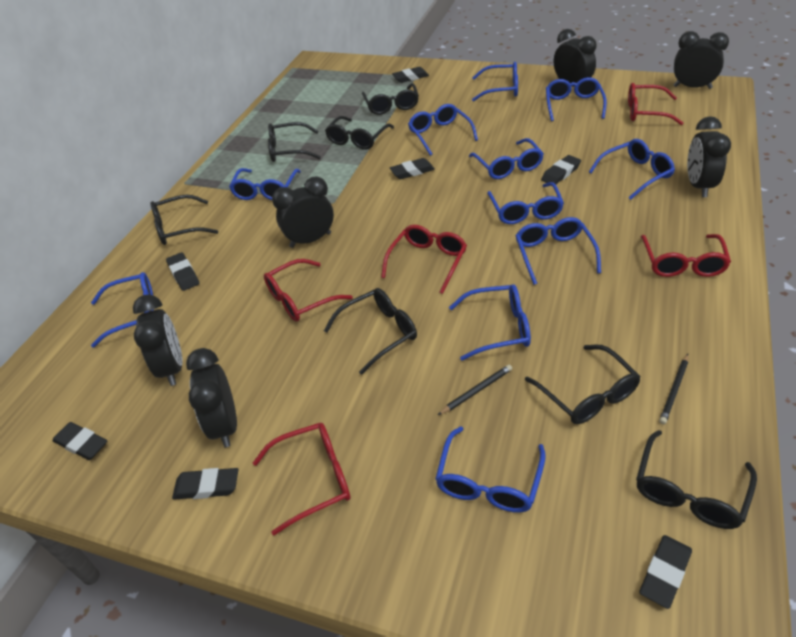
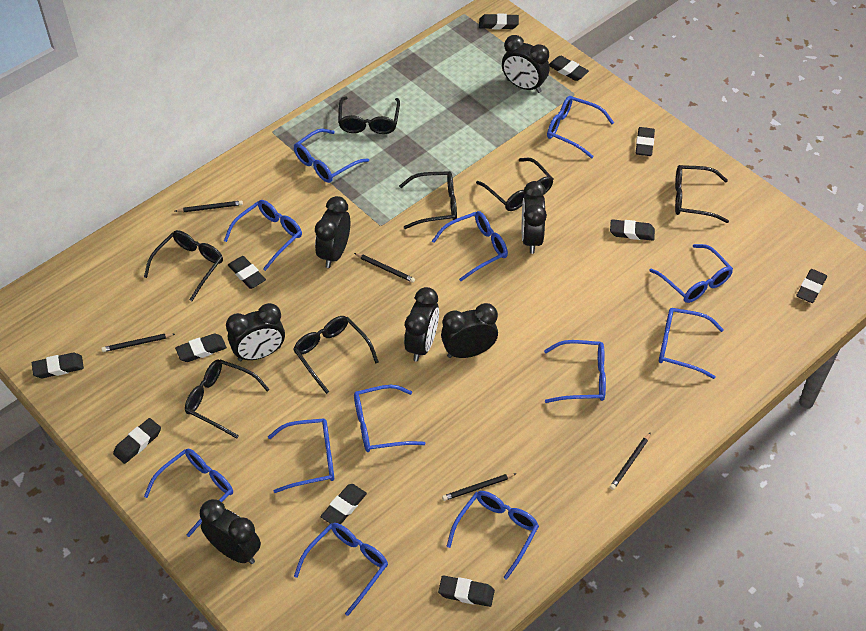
black clock: [133,294,183,386] [186,348,237,447] [272,177,334,248] [554,29,597,87] [673,31,729,89] [687,116,731,197] = 6 -> [200,499,261,564] [226,303,285,361] [315,196,350,268] [404,287,439,362] [441,303,498,358] [502,35,550,93] [522,181,547,254] = 7
black eraser: [53,422,107,460] [166,252,199,291] [172,468,238,500] [390,158,435,179] [392,67,429,83] [541,155,581,185] [639,535,692,609] = 7 -> [32,353,84,378] [113,418,161,464] [175,333,227,362] [228,256,266,289] [320,484,367,524] [438,575,495,607] [479,13,519,29] [549,56,589,81] [610,219,655,241] [636,127,655,156] [796,269,827,303] = 11
black pencil: [438,365,512,415] [659,354,689,425] = 2 -> [101,333,175,352] [175,200,243,212] [354,253,415,283] [442,473,517,501] [610,432,651,490] = 5
blue glasses: [91,272,154,348] [229,168,301,200] [408,104,478,156] [435,426,546,513] [449,284,531,361] [469,138,544,179] [472,62,518,102] [487,182,564,224] [515,217,601,285] [546,77,607,121] [589,139,675,200] = 11 -> [144,449,233,537] [224,200,302,271] [268,418,334,493] [294,129,369,183] [294,523,388,616] [354,385,426,452] [432,211,508,281] [447,491,539,580] [544,340,606,403] [547,96,614,158] [649,244,733,303] [659,308,724,379] = 12
red glasses: [253,423,351,536] [264,259,353,321] [381,225,467,294] [628,83,683,125] [641,234,731,277] = 5 -> none = 0

